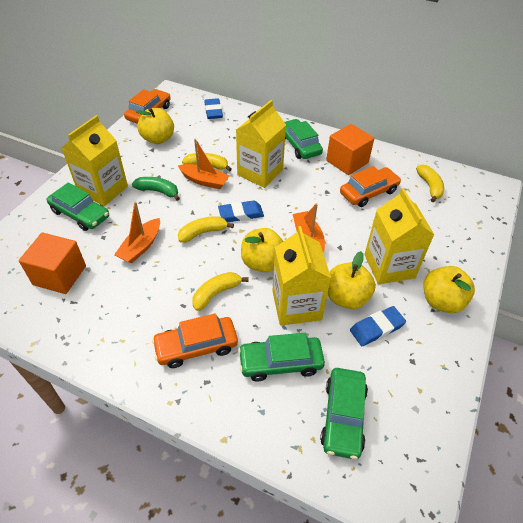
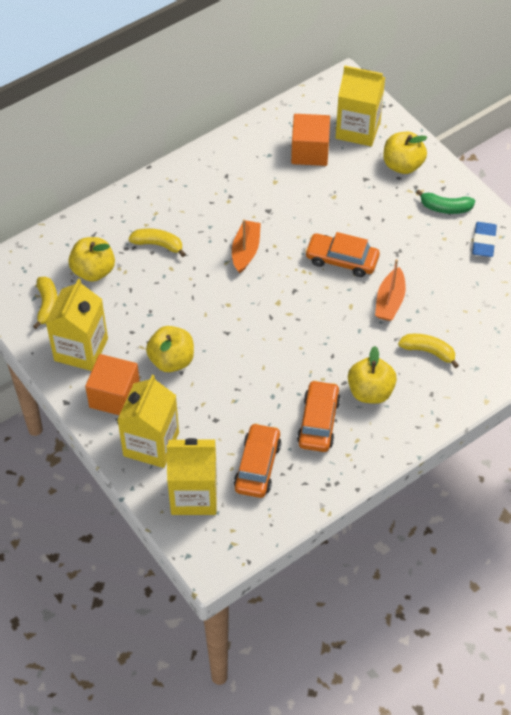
blue eraser: [204,98,223,119] [218,200,264,222] [350,306,406,346] = 3 -> [472,222,497,257] = 1
green car: [47,182,109,231] [238,333,325,381] [285,119,323,159] [320,368,368,460] = 4 -> none = 0
orange boat: [114,202,160,264] [178,139,229,189] [293,203,325,253] = 3 -> [232,219,261,273] [375,259,406,321] = 2
yellow banana: [178,216,234,243] [182,153,232,172] [192,272,248,311] [416,165,444,202] = 4 -> [33,277,58,329] [128,228,186,257] [398,334,459,368] = 3

